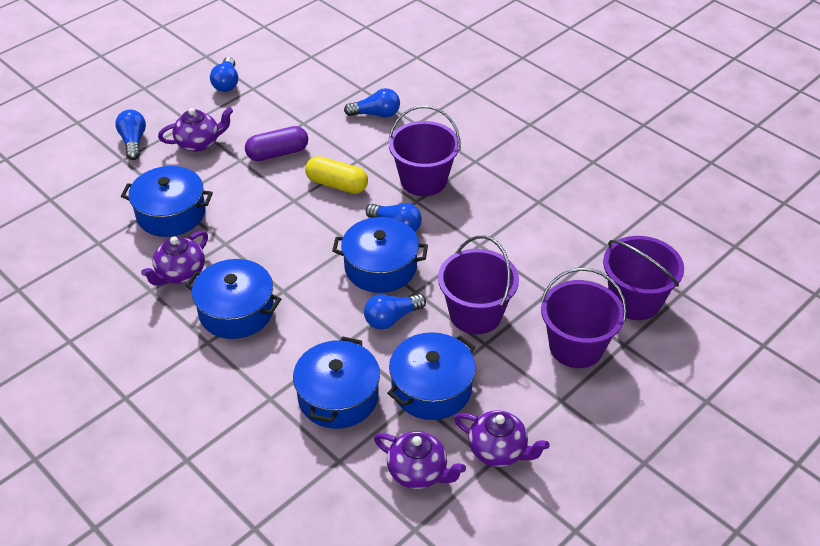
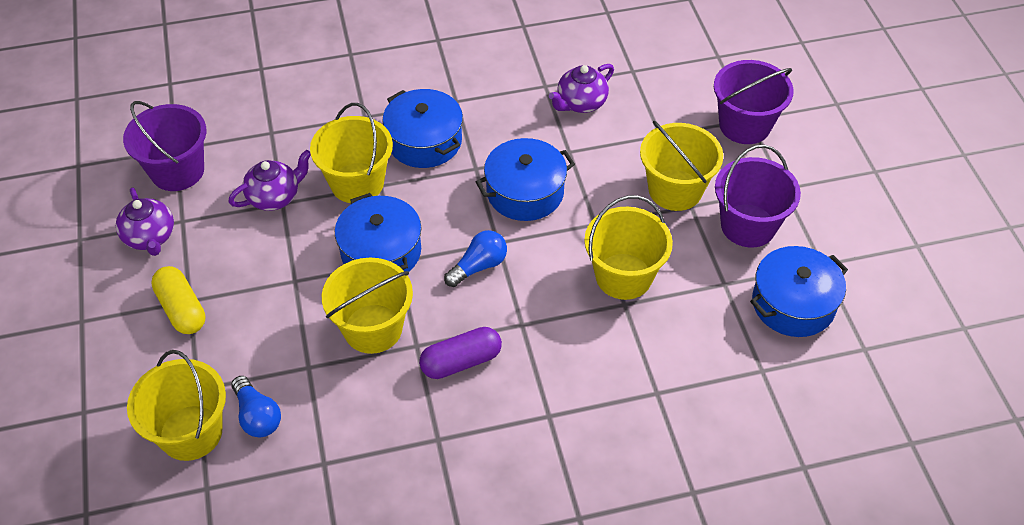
blue light bulb: [115,110,146,160] [210,57,238,92] [344,88,400,118] [364,294,426,330] [365,203,422,232] = 5 -> [231,376,281,438] [444,230,507,287] = 2
blue pot: [121,166,213,237] [185,259,281,339] [293,336,380,429] [332,217,428,293] [387,332,476,420] = 5 -> [335,193,422,272] [383,89,463,168] [476,138,575,221] [750,246,848,337] = 4
purple bucket: [389,106,461,196] [438,236,519,334] [541,268,627,368] [603,236,684,320] = 4 -> [123,101,206,191] [714,60,794,144] [715,144,801,248] = 3
purple teapot: [141,231,208,286] [158,107,233,152] [374,431,466,489] [454,410,549,467] = 4 -> [116,187,174,256] [228,150,311,211] [549,64,614,113] = 3
yellow bucket: none = 0 -> [127,350,226,461] [310,103,393,203] [322,258,413,354] [584,195,673,300] [640,121,723,211] = 5

